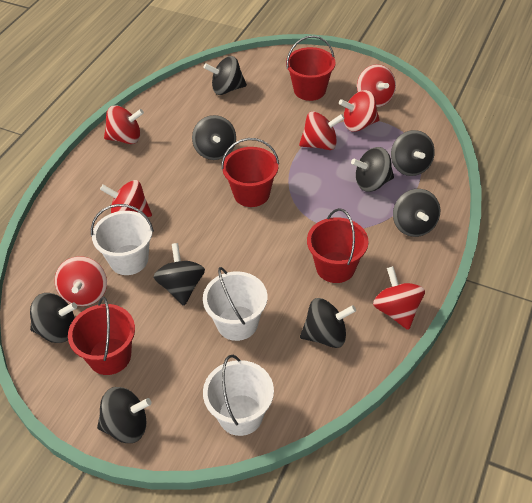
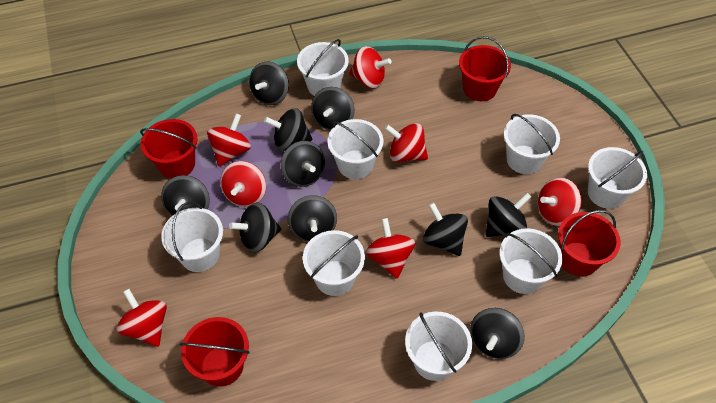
black spinning top: [30,293,77,343] [97,387,152,443] [154,243,205,306] [192,115,236,160] [203,56,247,95] [300,298,356,348] [351,147,394,192] [391,130,435,176] [393,189,440,237] = 9 -> [161,175,210,216] [229,203,281,252] [249,62,289,105] [264,108,312,151] [281,141,325,187] [288,195,337,242] [311,87,354,131] [423,202,468,256] [470,308,524,359] [485,193,531,237] = 10
white bucket: [91,204,154,275] [203,267,267,341] [203,355,274,436] = 3 -> [161,202,223,272] [297,39,349,96] [303,230,365,296] [327,119,383,179] [405,312,472,381] [500,228,563,294] [504,114,560,174] [588,147,647,209] = 8

